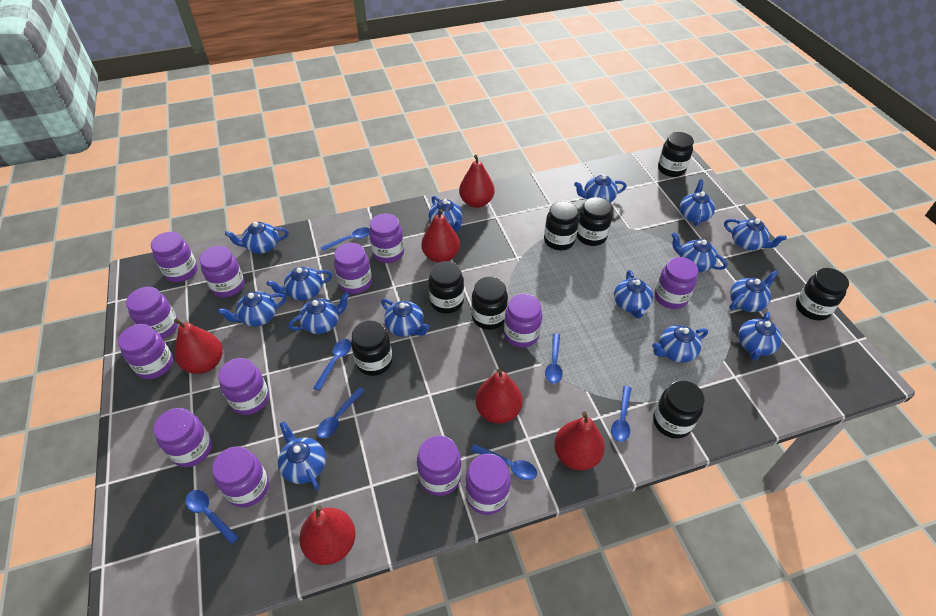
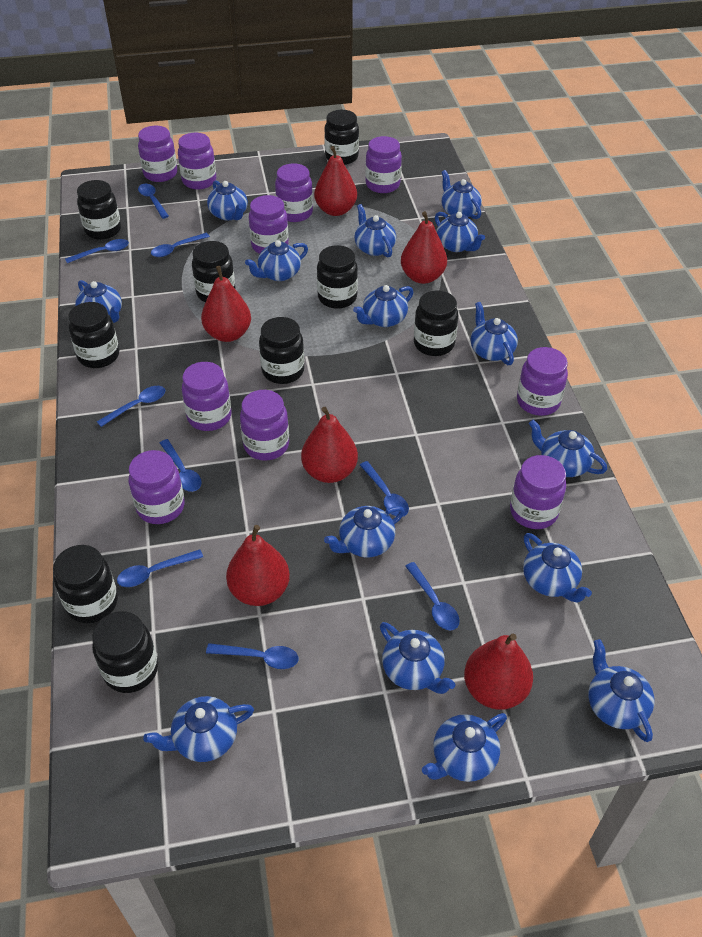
black jar: [351,320,393,376] [428,261,464,314] [471,277,508,330] [544,201,579,250] [577,197,612,246] [653,380,705,439] [658,132,694,177] [796,268,849,320] = 8 -> [53,545,118,623] [68,302,119,368] [77,180,121,240] [92,611,158,693] [192,241,235,302] [259,317,304,384] [317,245,358,309] [324,110,359,165] [414,290,458,356] = 9
blue spoon: [185,490,239,545] [313,339,351,391] [317,387,365,438] [320,227,370,251] [471,444,537,480] [545,333,563,383] [611,386,632,442] = 7 -> [65,239,129,263] [97,386,165,427] [117,549,203,587] [138,184,169,219] [151,233,210,257] [160,439,202,492] [206,643,298,669] [360,461,409,516] [405,562,460,631] = 9
purple jar: [118,324,173,379] [126,287,178,339] [151,232,198,282] [154,408,212,467] [200,246,245,297] [212,446,269,507] [218,358,269,415] [334,243,372,294] [369,214,404,263] [417,435,461,496] [465,454,511,515] [504,294,542,348] [655,257,698,309] = 13 -> [129,450,185,524] [138,126,177,182] [178,133,216,190] [182,362,232,431] [240,390,289,461] [249,195,289,254] [275,164,313,222] [365,136,402,193] [510,455,566,529] [517,347,568,416] = 10

